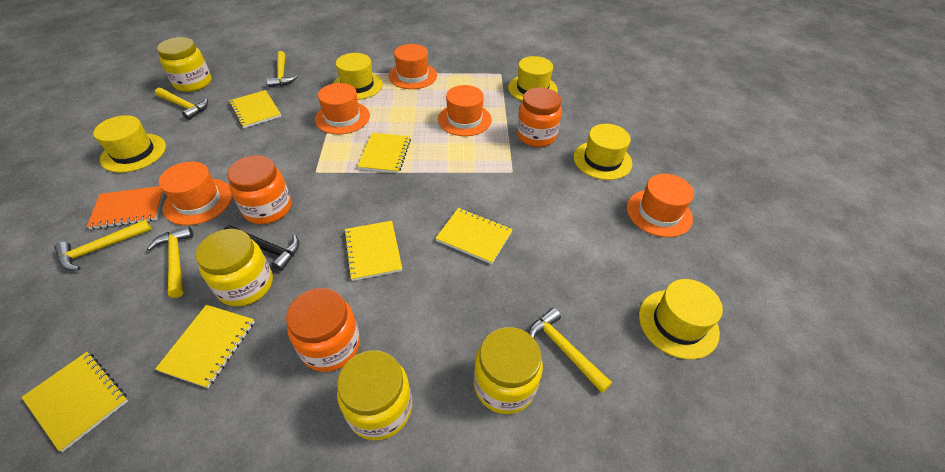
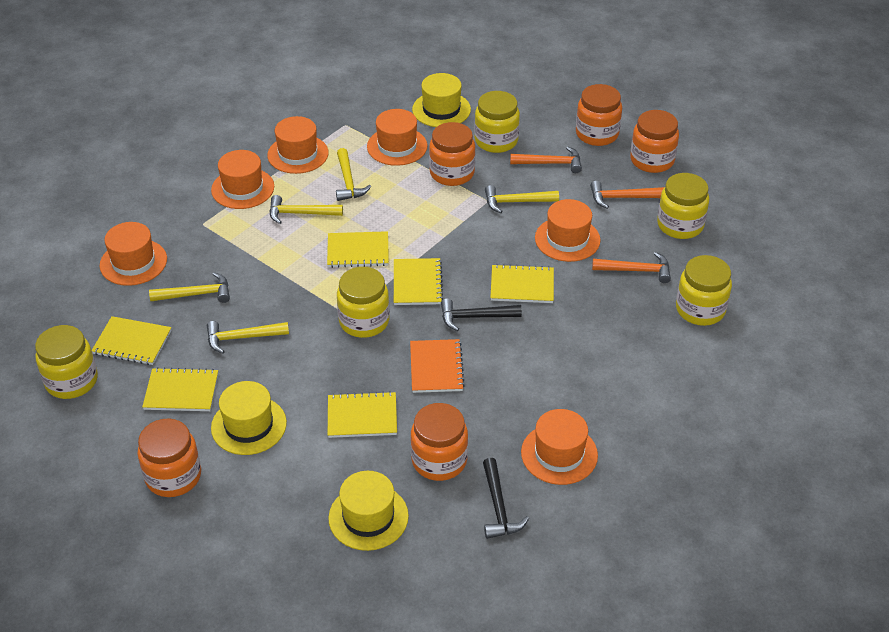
black hammer: [223,225,299,271] = 1 -> [441,298,522,331] [483,458,529,539] = 2
orange hammer: none = 0 -> [510,146,582,173] [590,181,664,209] [592,252,671,283] = 3
orange hat: [159,161,233,225] [315,83,370,134] [388,44,437,89] [438,85,492,136] [627,174,694,237] = 5 -> [100,222,167,286] [211,150,274,209] [267,116,329,174] [367,109,428,166] [521,409,598,485] [535,199,601,262] = 6
orange jar: [227,155,291,224] [286,288,360,372] [517,87,562,147] = 3 -> [138,419,201,497] [411,403,468,481] [429,122,475,186] [576,84,622,146] [630,110,679,173] = 5
yellow hat: [93,115,166,173] [333,53,383,100] [508,56,558,101] [574,124,632,180] [639,279,723,359] = 5 -> [211,381,287,455] [328,471,409,551] [412,73,471,127] = 3
yellow jar: [157,37,212,92] [195,229,273,306] [337,350,412,440] [474,327,543,414] = 4 -> [35,325,98,399] [337,267,390,338] [474,91,520,153] [657,173,709,239] [676,255,732,326] = 5

